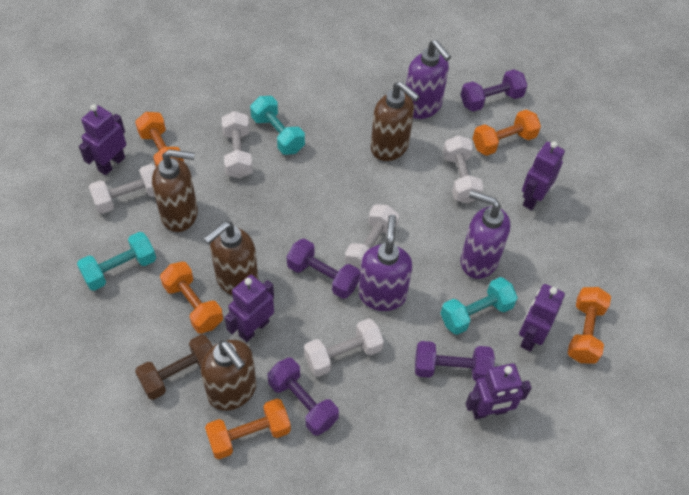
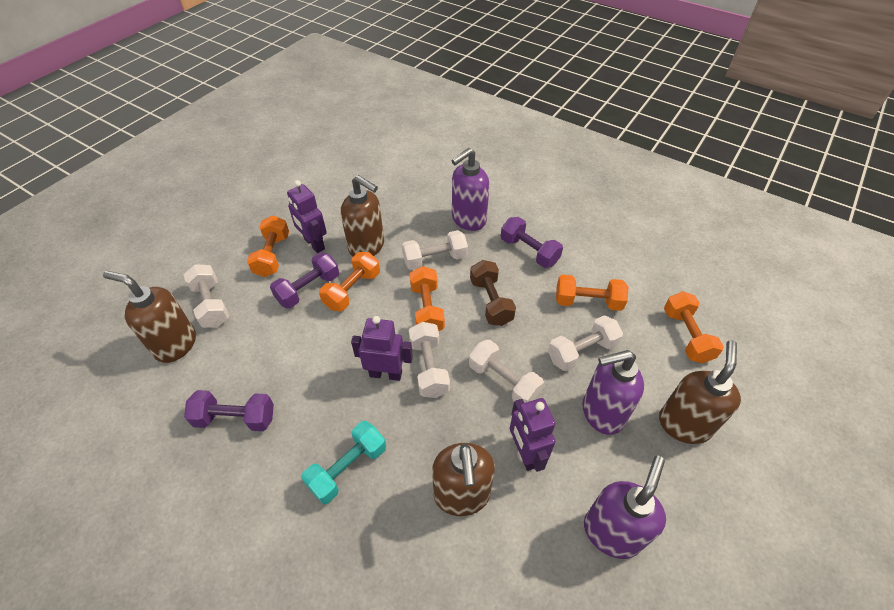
purple dumbbell: [267,358,339,436] [287,239,360,299] [415,341,495,381] [461,69,527,112] = 4 -> [184,390,274,431] [270,252,339,308] [501,217,563,268] = 3
purple robot: [79,104,126,175] [225,275,274,342] [466,363,532,419] [519,284,565,352] [522,141,565,210] = 5 -> [287,180,327,253] [351,316,413,381] [510,398,556,472] = 3
turquoise dumbbell: [77,232,156,291] [250,96,305,155] [440,277,518,335] = 3 -> [301,421,386,504] = 1

